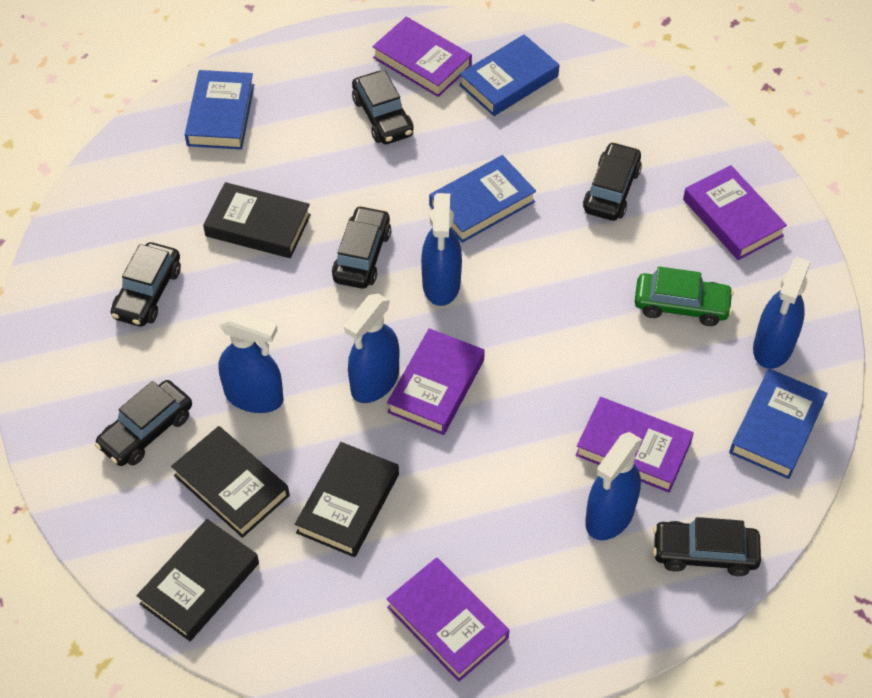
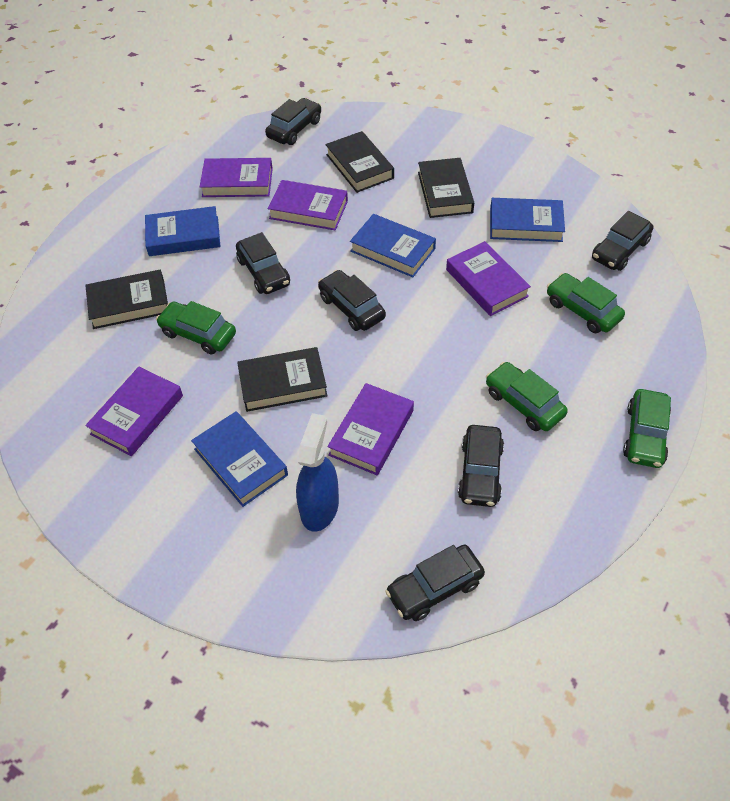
blue spray bottle: [218,310,284,413] [344,294,399,403] [421,193,462,306] [585,432,642,540] [753,257,811,369] = 5 -> [296,413,339,532] = 1
green car: [635,266,734,326] = 1 -> [156,301,236,355] [486,362,568,431] [547,273,625,333] [623,389,671,468] = 4

